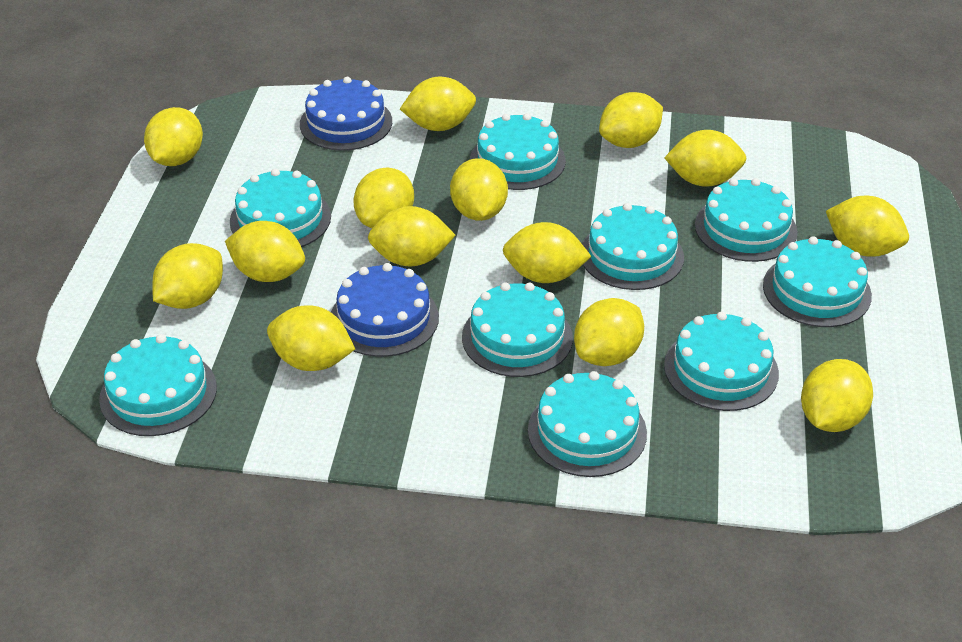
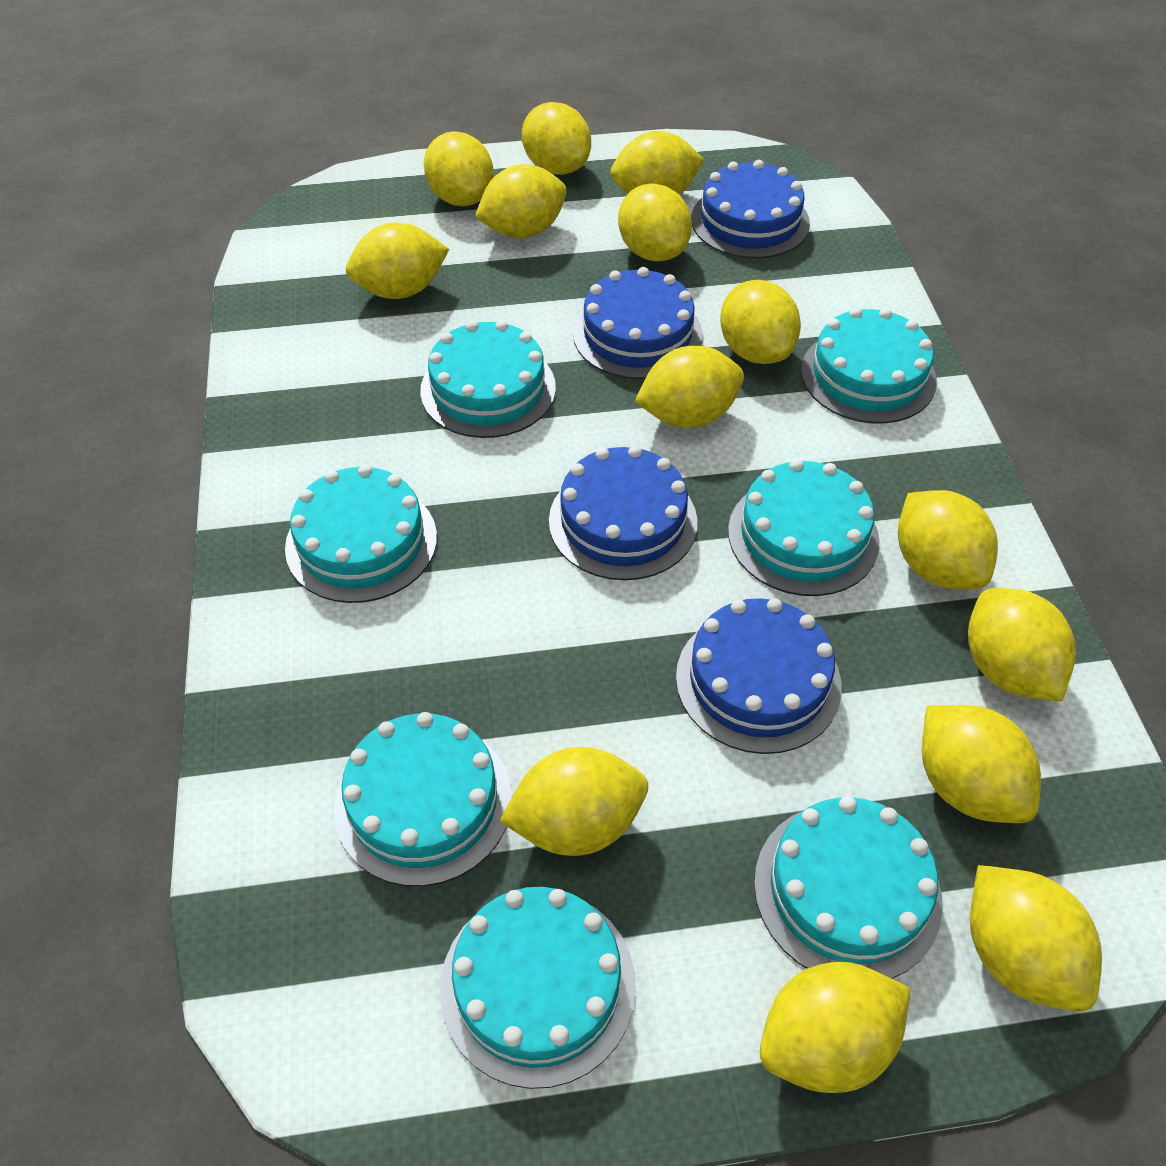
blue cake: [300,77,392,151] [331,263,439,357] = 2 -> [549,446,697,580] [573,267,703,379] [676,598,842,754] [691,160,810,259] = 4
turquoise cake: [99,334,217,436] [230,169,331,247] [462,282,573,377] [470,113,566,190] [528,371,647,477] [582,203,684,290] [664,312,779,411] [695,178,798,262] [763,236,872,327] = 9 -> [285,465,437,603] [334,712,512,886] [420,320,556,438] [440,887,636,1089] [728,459,880,596] [754,796,942,979] [801,307,937,423] = 7

